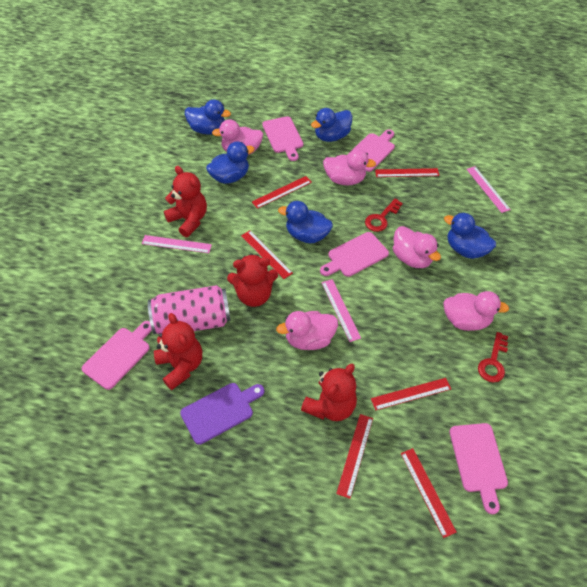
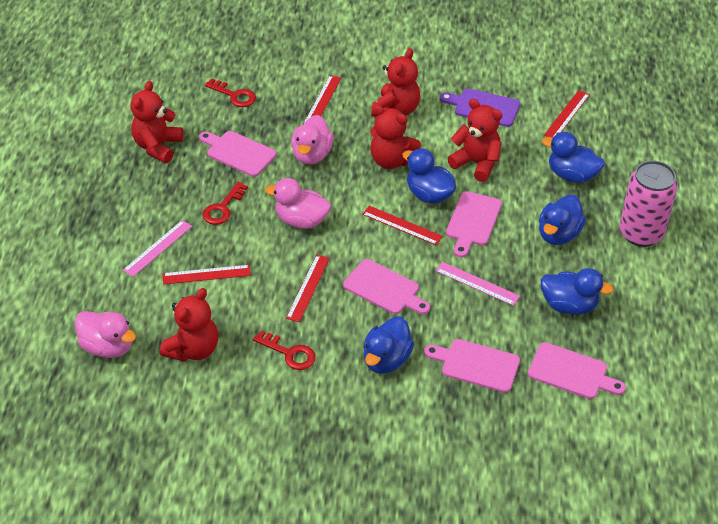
pink duck: [212,119,263,155] [276,311,338,350] [323,149,376,185] [393,226,441,268] [444,291,509,331] = 5 -> [75,311,136,358] [265,178,331,229] [291,115,334,164] = 3
pink ruler: [141,235,212,253] [322,279,361,342] [467,166,511,213] = 3 -> [123,220,192,277] [436,262,520,306] = 2
red key: [365,198,403,232] [478,332,508,383] = 2 -> [202,182,248,225] [205,79,256,107] [253,330,316,370] = 3
red ruler: [241,230,293,279] [252,176,312,209] [336,414,373,499] [371,378,451,411] [375,168,439,177] [401,448,457,538] = 6 -> [163,265,251,284] [286,255,330,322] [303,75,341,124] [362,206,443,245] [544,90,590,138] = 5
red teddy bear: [154,313,202,390] [164,166,207,237] [227,254,278,307] [301,363,357,421] = 4 -> [131,81,184,163] [160,288,218,362] [370,105,421,169] [371,48,420,117] [447,99,502,182] = 5

